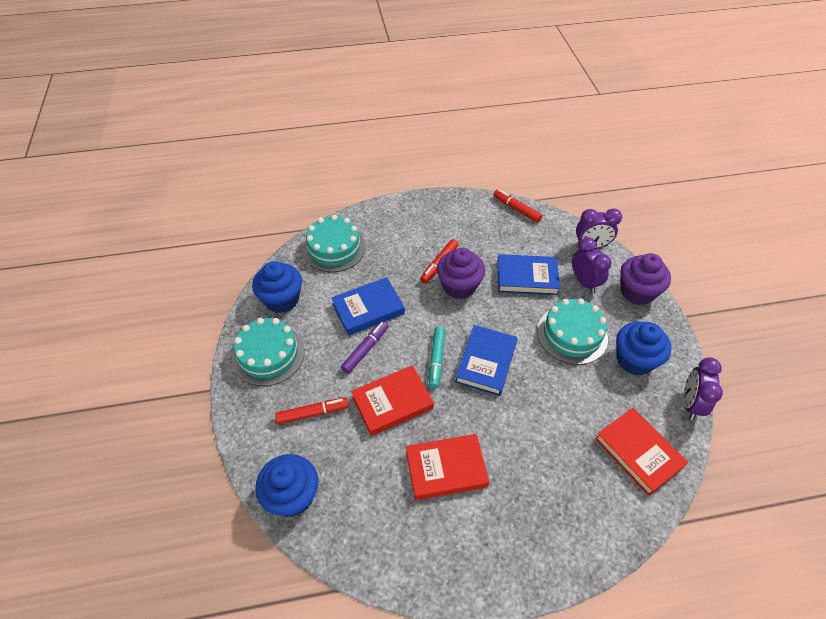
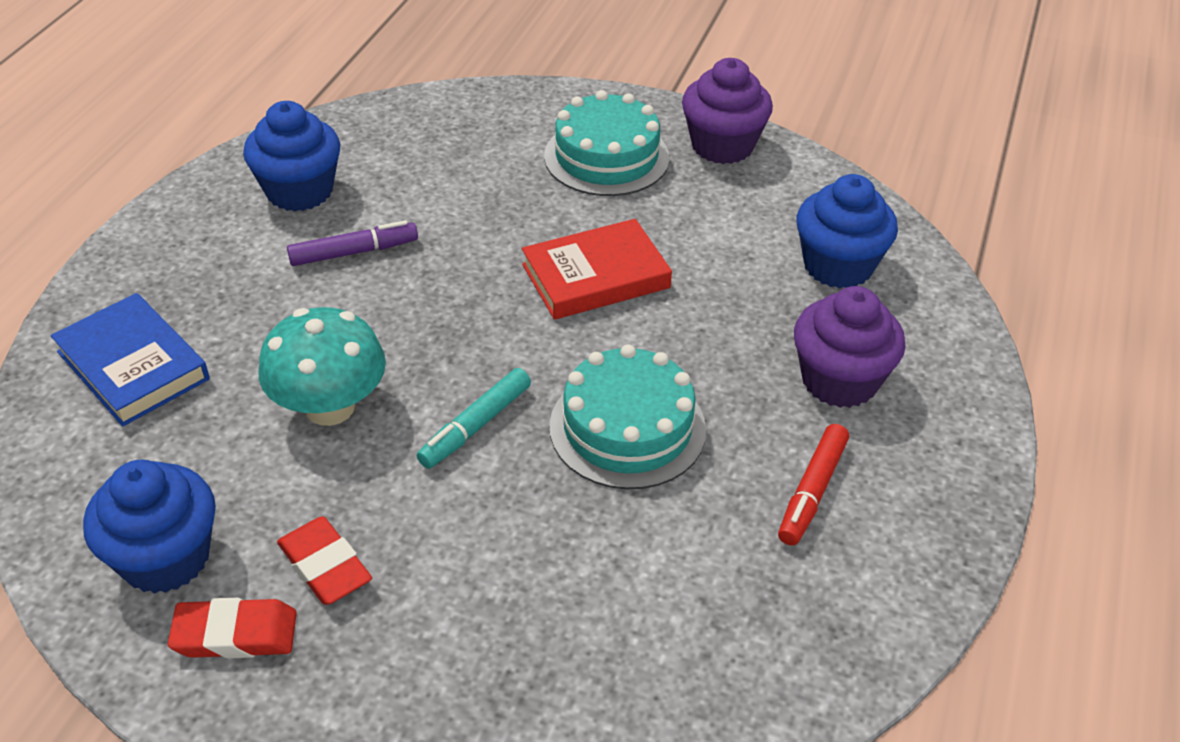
blue book: [331,277,405,335] [455,325,518,396] [497,254,560,295] = 3 -> [51,293,210,427] = 1
purple clock: [572,237,611,294] [576,208,622,248] [684,357,723,420] = 3 -> none = 0
red book: [351,365,434,436] [406,434,489,500] [595,408,688,496] = 3 -> [522,219,672,320] = 1
red eraser: none = 0 -> [168,598,297,658] [277,516,372,605] = 2
red marker: [275,398,349,424] [420,239,458,283] [493,189,542,223] = 3 -> [778,424,849,545] = 1
turquoise cake: [232,318,305,386] [303,215,366,272] [537,298,608,365] = 3 -> [544,90,670,196] [549,344,706,489] = 2
turquoise mushroom: none = 0 -> [258,307,386,426] = 1

